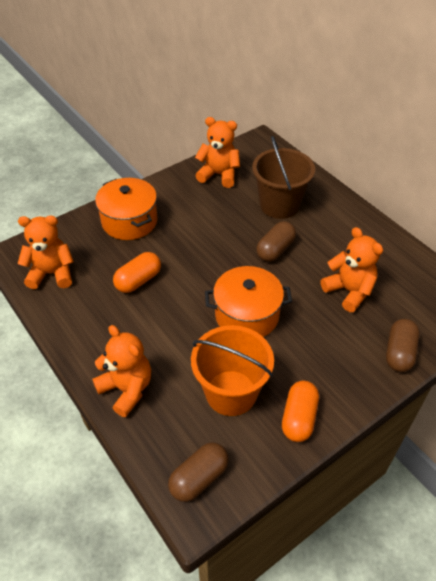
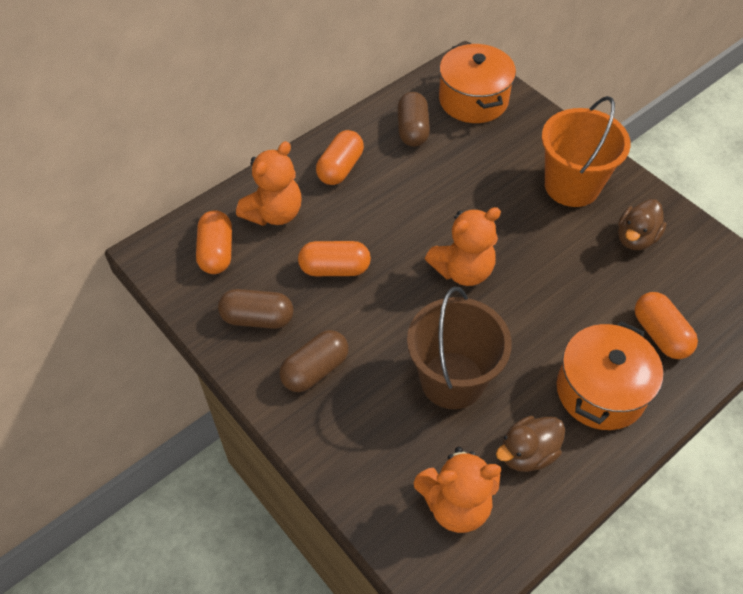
brown duck: none = 0 -> [496,416,565,472] [618,199,667,250] = 2
orange capsule: [113,252,161,293] [282,381,319,442] = 2 -> [196,210,232,274] [298,241,371,276] [316,130,364,185] [634,292,698,359] = 4
orange teddy bear: [18,215,74,289] [92,325,151,417] [195,117,240,188] [321,227,383,312] = 4 -> [236,141,301,226] [414,447,501,533] [425,207,501,286] = 3

